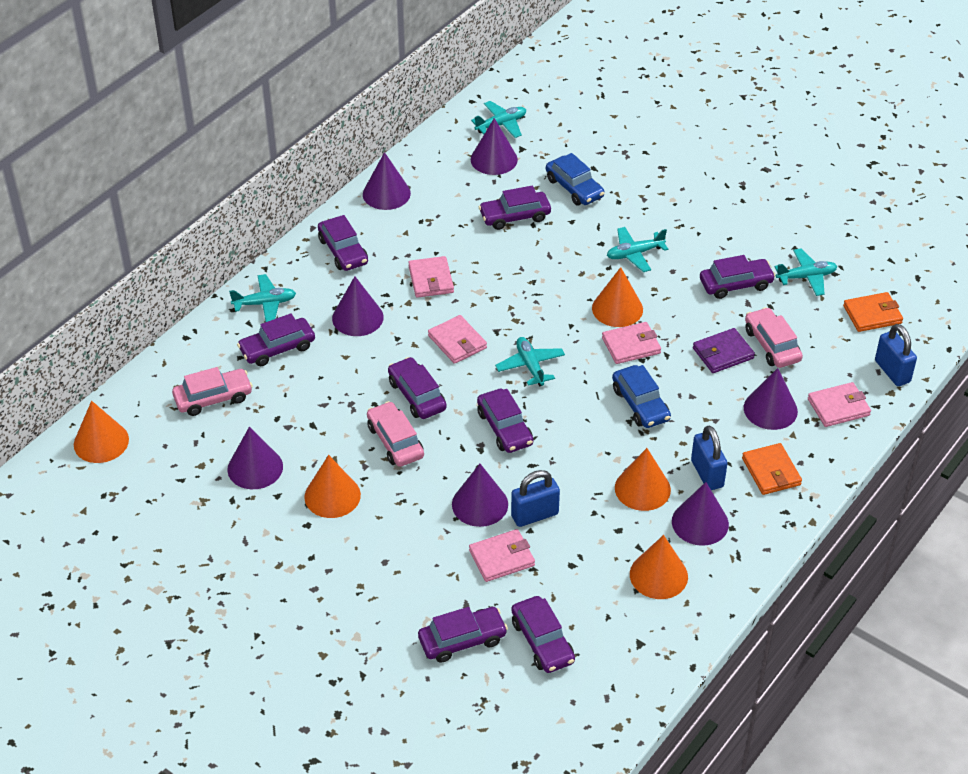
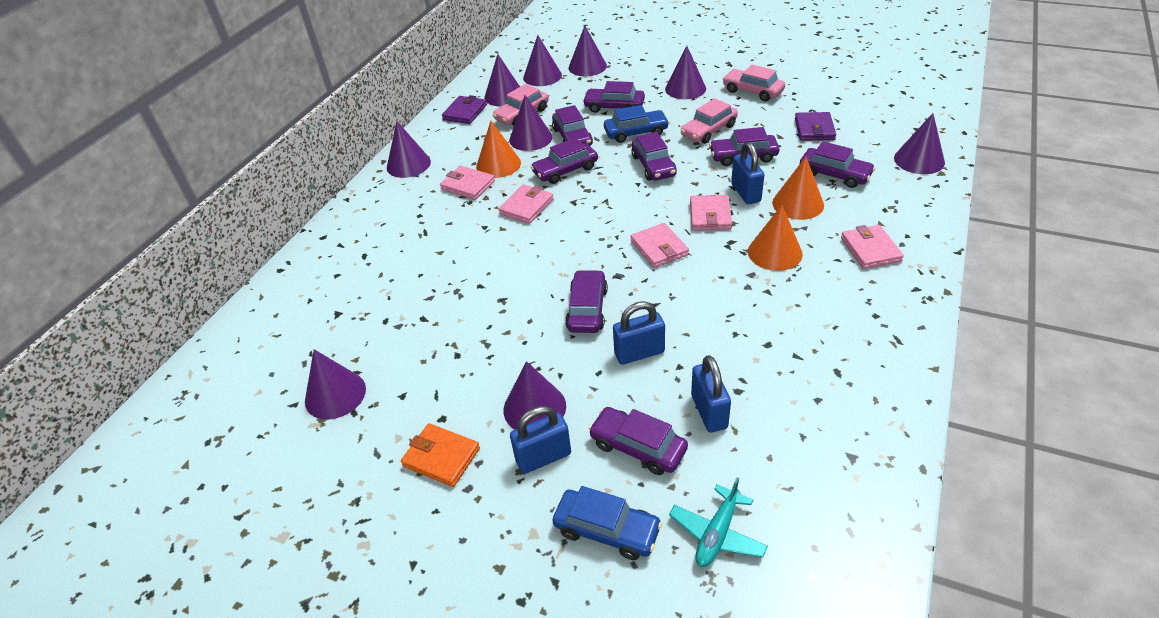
blue padlock: [511,470,560,527] [691,426,728,490] [875,324,917,386] = 3 -> [510,406,571,474] [613,301,665,365] [691,355,731,432] [731,142,764,204] = 4
orange cone: [74,401,129,463] [304,455,361,518] [592,267,643,327] [615,448,671,511] [630,535,688,599] = 5 -> [476,121,521,178] [748,205,803,271] [772,157,824,220] = 3
orange wallet: [742,443,802,495] [843,292,903,332] = 2 -> [401,423,480,487] = 1
purple cone: [227,427,283,489] [332,276,384,336] [363,152,411,210] [452,464,508,527] [471,118,518,175] [672,482,729,546] [744,368,798,430] = 7 -> [305,349,366,420] [387,122,431,178] [484,54,520,106] [503,361,566,429] [509,95,552,151] [523,35,562,86] [569,26,607,76] [665,46,706,99] [894,113,945,174] = 9
purple wallet: [693,328,755,373] = 1 -> [442,95,487,124] [795,112,836,141] = 2
turquoise plane: [229,274,296,322] [471,101,526,138] [495,337,565,387] [607,227,668,272] [774,248,837,296] = 5 -> [669,477,768,567] = 1

